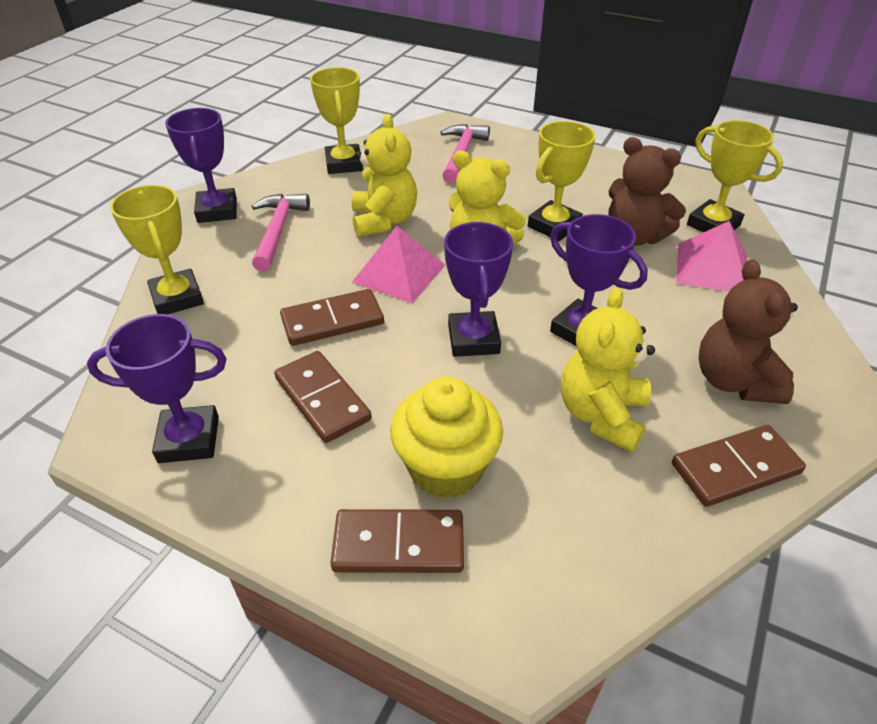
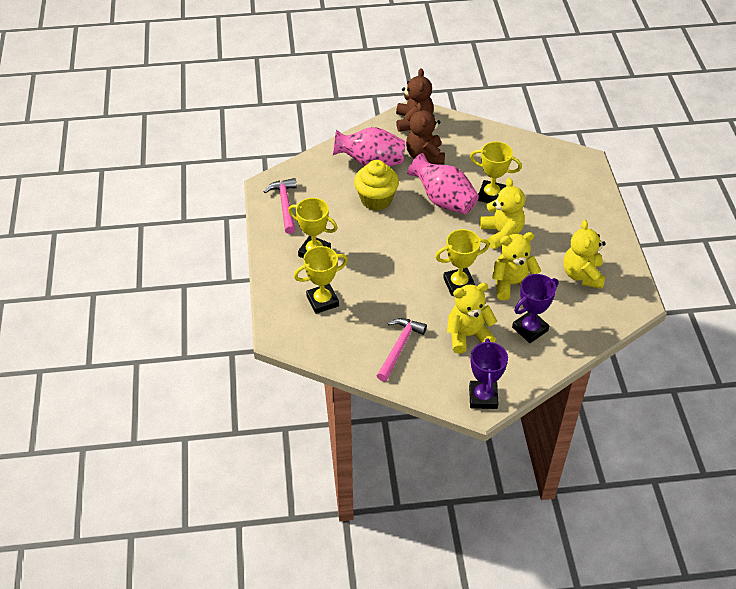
brown domino: [274,351,372,443] [280,289,384,346] [330,509,464,573] [672,425,806,507] = 4 -> none = 0
pink pyramid: [352,226,445,303] [677,221,747,292] = 2 -> none = 0
pink vase: none = 0 -> [333,127,405,166] [407,153,479,214] = 2
purple trophy: [87,314,227,463] [165,108,237,223] [444,222,513,357] [550,214,648,346] = 4 -> [469,338,508,409] [512,274,558,343] = 2
yellow teddy bear: [352,114,417,237] [449,150,526,246] [561,287,655,452] = 3 -> [447,283,497,353] [480,178,525,249] [492,232,541,300] [563,220,606,289] = 4

